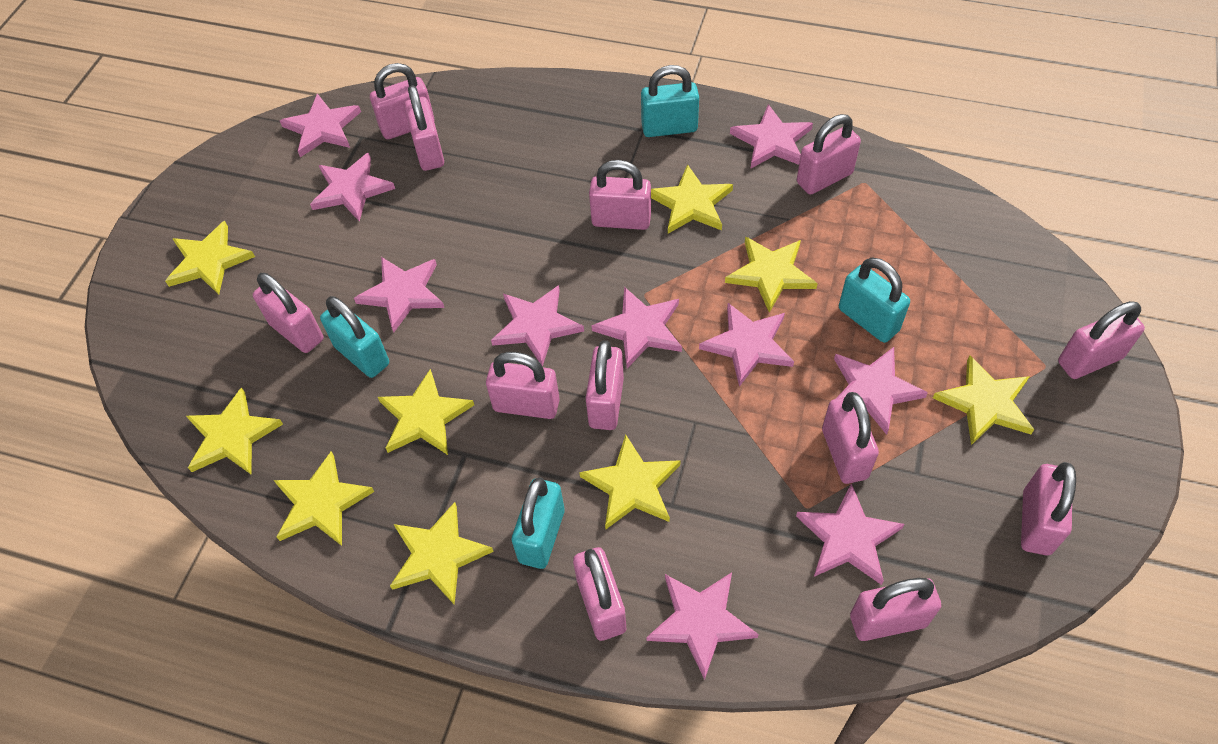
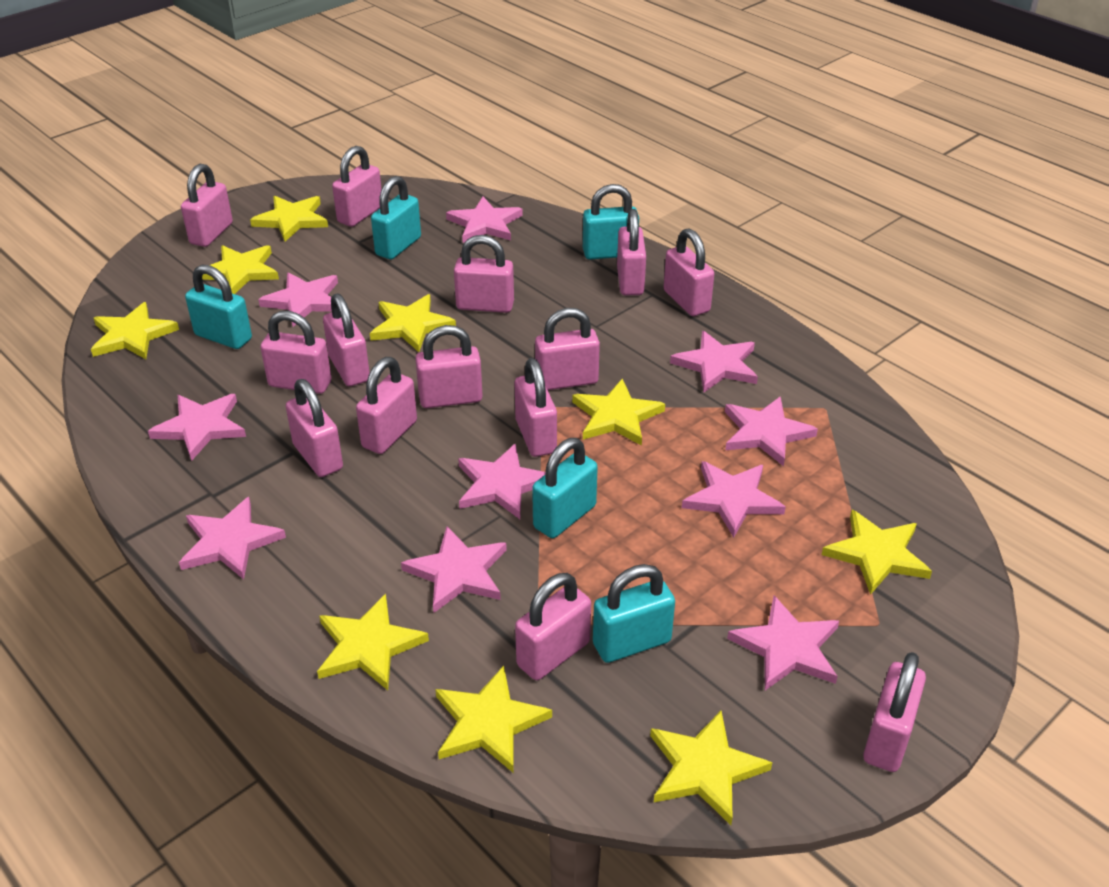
pink padlock: [253,273,324,353] [370,63,435,139] [404,85,444,171] [486,352,560,419] [573,547,626,641] [586,340,624,430] [589,160,651,230] [797,114,861,195] [822,392,879,484] [850,578,941,641] [1021,462,1076,555] [1058,301,1145,379] = 12 -> [181,164,233,247] [261,311,331,394] [286,379,343,477] [323,293,370,386] [332,146,381,227] [356,357,417,454] [415,325,483,408] [454,235,514,313] [515,358,557,457] [515,573,591,680] [535,308,600,390] [617,209,646,295] [664,228,714,316] [863,652,926,772] = 14
turquoise padlock: [320,296,389,378] [512,477,565,569] [641,65,699,137] [839,258,910,343] = 4 -> [185,265,252,349] [371,176,421,260] [532,438,598,538] [583,184,639,260] [593,564,675,663] = 5

